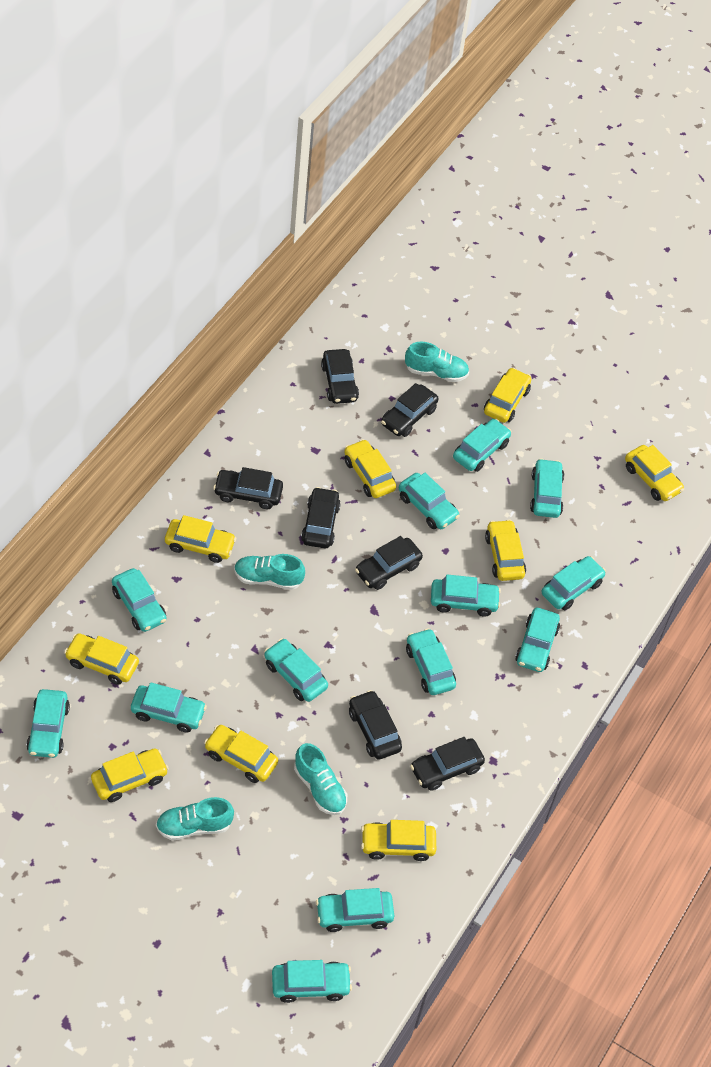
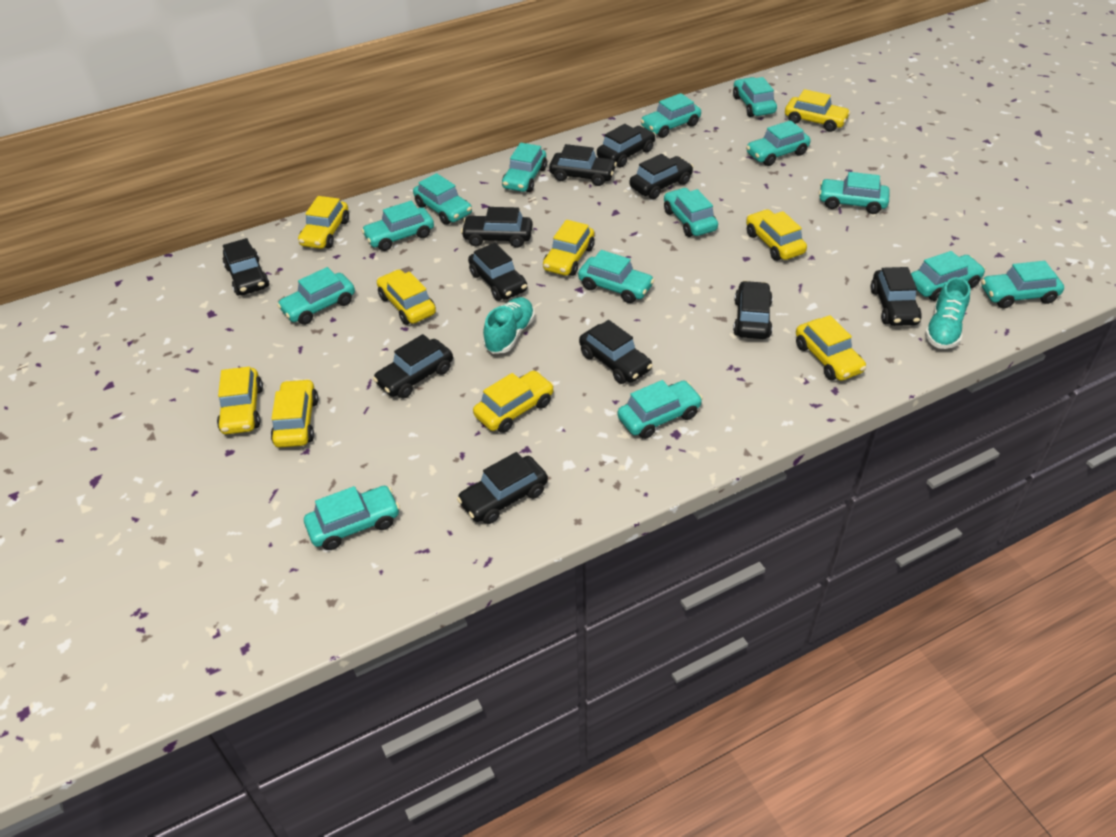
black car: [213,467,283,509] [301,487,341,548] [321,349,359,404] [349,690,402,760] [355,536,423,590] [381,383,439,437] [410,737,485,791] = 7 -> [223,238,269,296] [373,334,453,398] [457,452,548,524] [461,207,533,248] [468,243,527,301] [549,144,617,186] [579,320,653,384] [597,124,656,167] [630,154,693,199] [733,281,773,339] [871,267,922,326] = 11
turquoise car: [26,689,70,758] [112,568,166,632] [131,682,207,733] [264,638,328,702] [272,960,352,1003] [316,888,394,932] [399,473,460,529] [406,628,456,695] [431,574,501,617] [453,419,511,472] [515,608,560,672] [530,458,564,518] [542,556,606,610] = 13 -> [277,267,355,325] [304,486,400,550] [361,201,434,251] [413,173,472,225] [502,143,547,192] [578,250,654,303] [617,380,703,439] [640,93,701,138] [664,188,718,237] [733,77,777,117] [746,120,811,166] [819,172,890,214] [911,251,986,301] [981,261,1064,308] = 14
turquoise shoe: [156,797,234,840] [234,554,305,590] [294,743,347,815] [405,342,469,382] = 4 -> [483,297,535,354] [925,277,970,349] = 2

